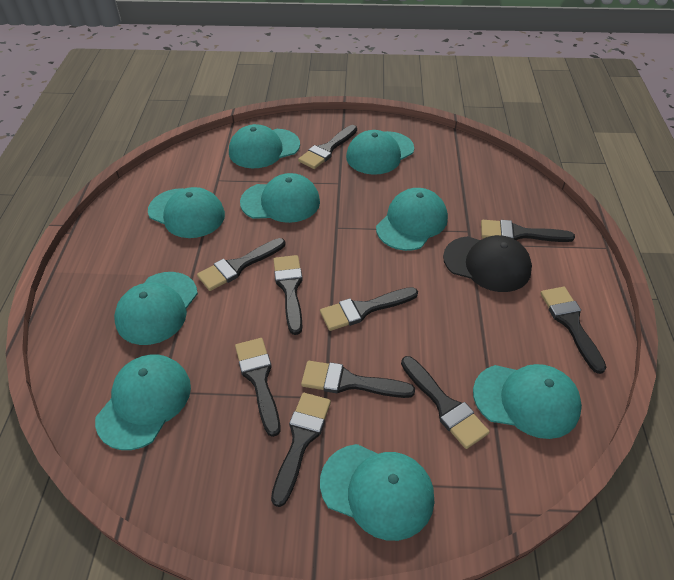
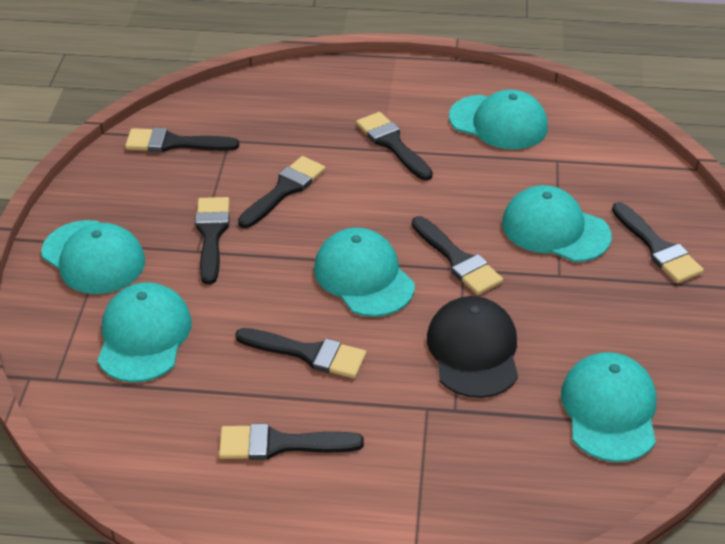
black brush: [197,238,286,291] [235,338,281,437] [271,393,331,507] [273,255,303,335] [298,125,357,169] [301,361,415,398] [320,287,418,331] [401,356,490,449] [481,220,575,242] [540,287,607,374] = 10 -> [125,128,239,152] [195,197,230,285] [219,423,364,460] [235,328,367,378] [238,156,326,228] [356,112,433,181] [412,216,503,295] [612,202,704,283] = 8
turquoise cap: [95,354,191,450] [114,272,198,345] [148,187,225,238] [229,124,300,168] [240,173,320,223] [320,444,434,541] [346,130,414,175] [376,188,448,251] [473,364,582,439] = 9 -> [41,220,145,294] [98,282,192,382] [314,228,415,317] [449,90,548,150] [502,185,612,262] [561,352,657,462] = 6

